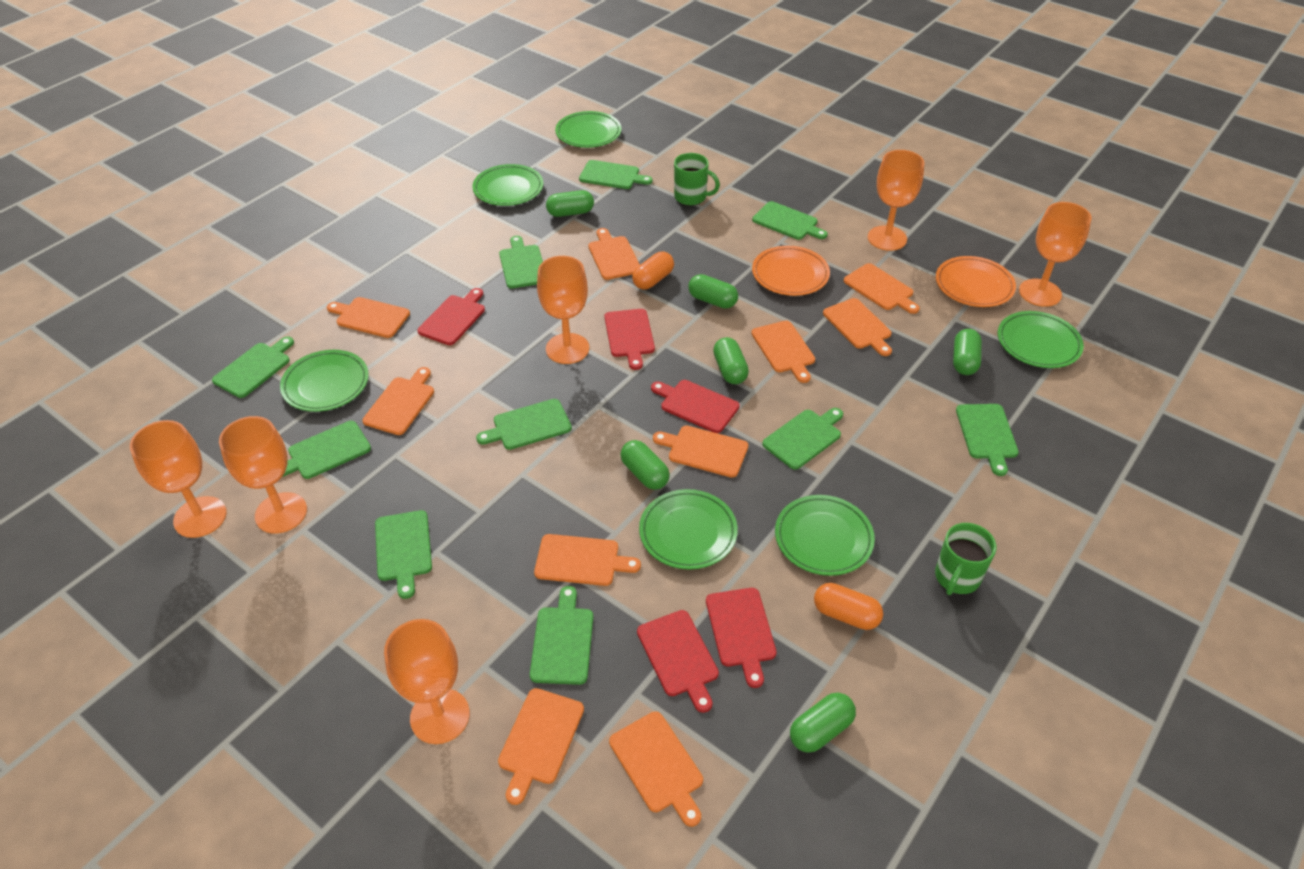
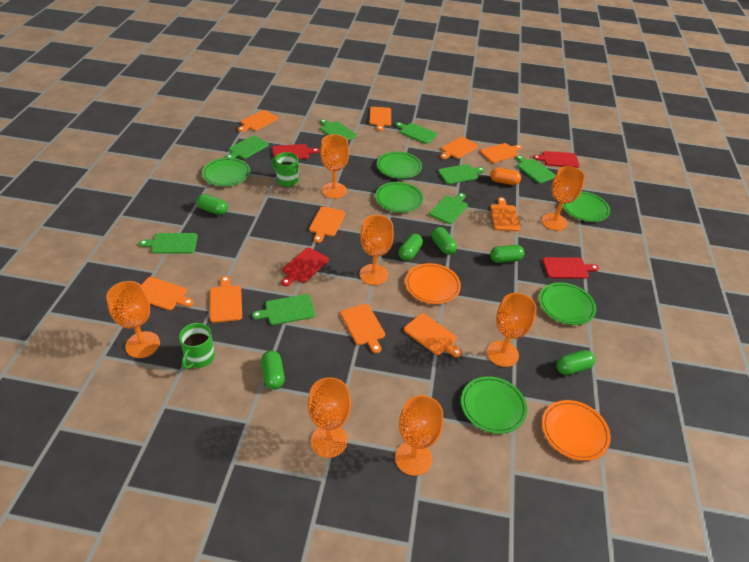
green cutting board: [212,336,294,398] [283,421,371,479] [375,510,432,599] [476,399,572,450] [499,236,543,288] [530,586,593,685] [579,160,653,189] [752,201,828,240] [762,408,843,470] [956,404,1019,476] = 10 -> [139,233,198,254] [226,135,269,159] [252,294,315,325] [320,119,356,140] [395,122,437,144] [429,193,468,224] [438,164,485,184] [516,155,555,184] = 8
orange capsule: [632,252,674,290] [814,583,883,630] = 2 -> [490,168,521,185] = 1
orange goblet: [130,420,227,538] [219,416,307,534] [384,619,470,744] [537,256,589,364] [868,150,924,251] [1019,202,1092,307] = 6 -> [106,281,160,358] [308,377,351,458] [320,134,349,199] [360,215,394,285] [395,395,443,476] [487,293,537,367] [542,166,585,231] = 7
red cutting board: [417,288,485,345] [604,309,655,370] [637,610,719,713] [651,380,740,433] [706,588,777,688] = 5 -> [272,144,319,159] [281,248,329,286] [533,151,580,168] [542,257,599,279] = 4

